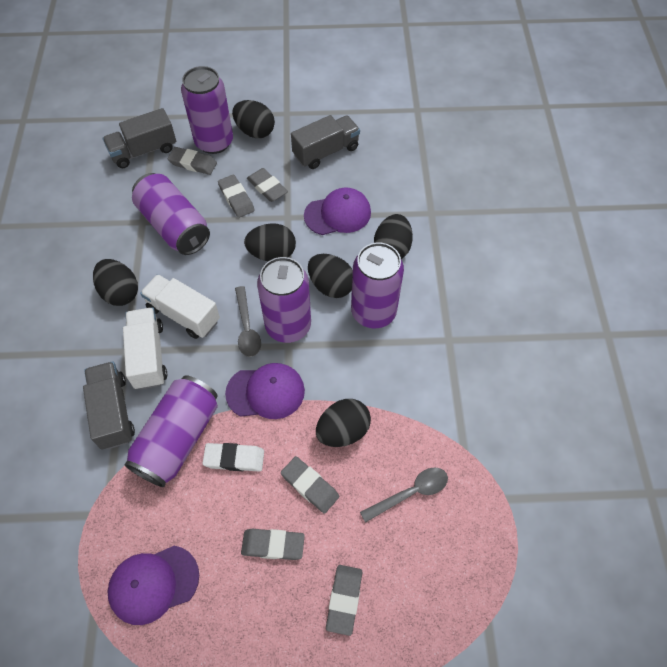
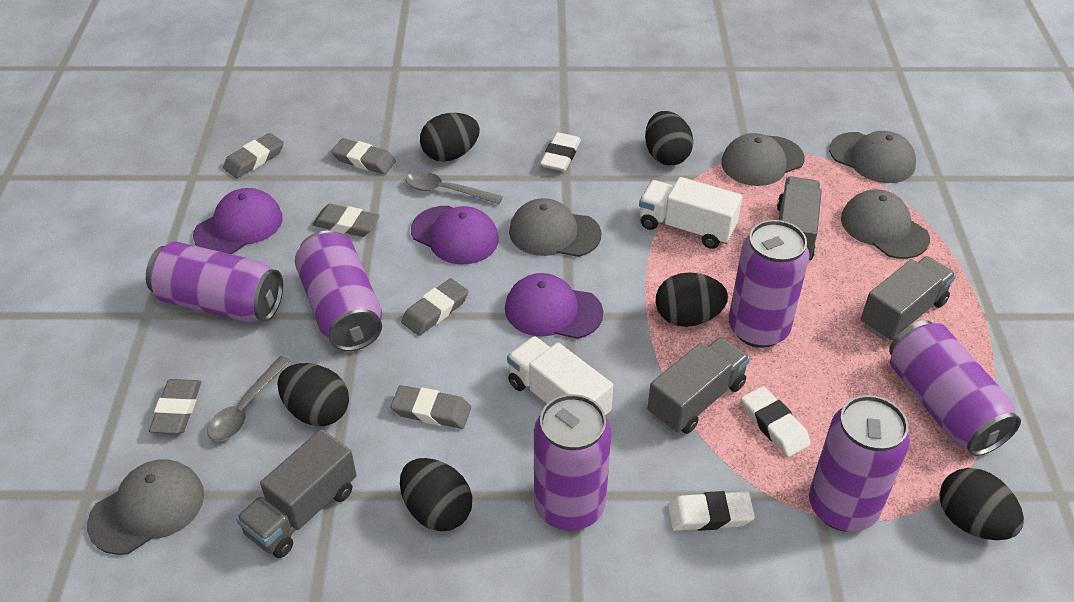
grey cap: none = 0 -> [87,459,204,555] [509,198,601,257] [721,133,805,186] [829,131,916,183] [841,189,930,259] = 5
grey truck: [83,361,135,450] [103,108,176,168] [291,115,360,169] = 3 -> [236,429,357,558] [647,337,750,434] [777,176,822,260] [861,256,956,341] = 4
purple can: [124,375,218,487] [132,173,210,255] [181,66,233,154] [257,257,311,343] [351,243,404,328] = 5 -> [146,241,283,323] [295,231,382,351] [534,394,611,531] [729,220,810,348] [809,395,910,532] [889,320,1021,456] = 6
white eraser: [202,443,264,472] = 1 -> [540,132,581,171] [668,491,755,531] [741,386,811,457] = 3

